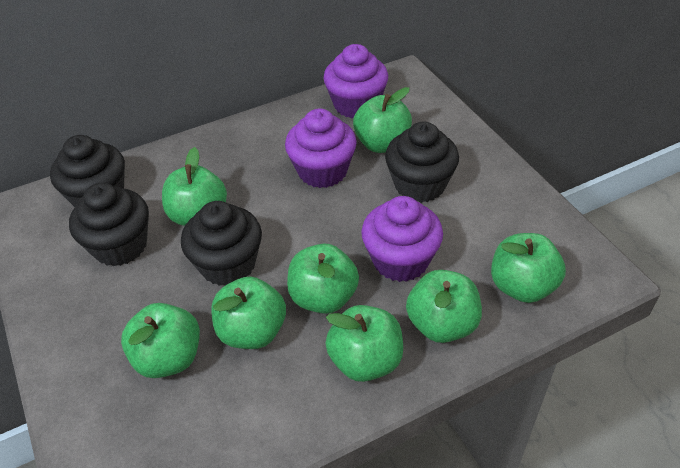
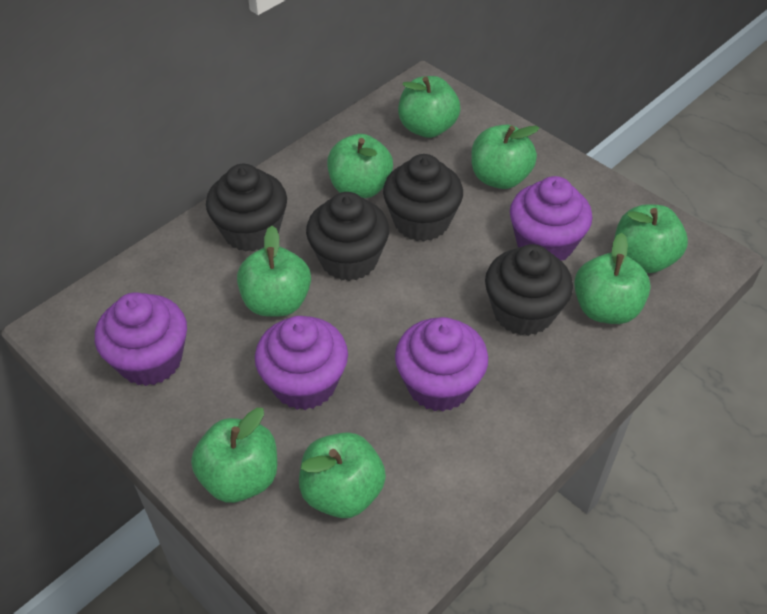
purple cupcake: [285,109,357,188] [323,44,388,118] [361,196,443,282] = 3 -> [95,292,187,386] [255,316,348,410] [395,317,488,412] [510,176,592,260] = 4

